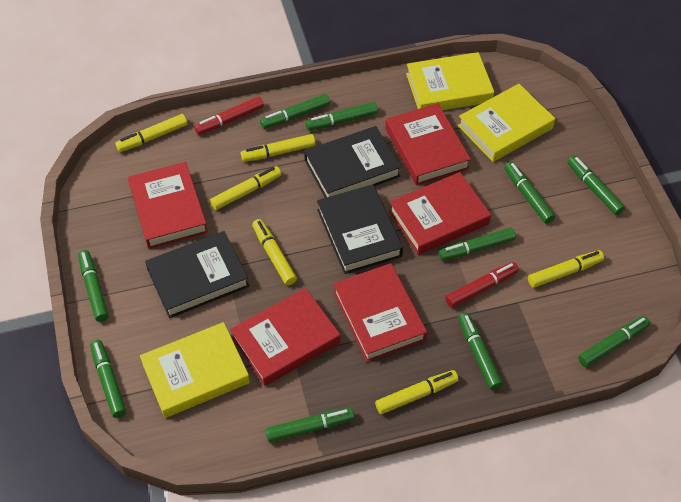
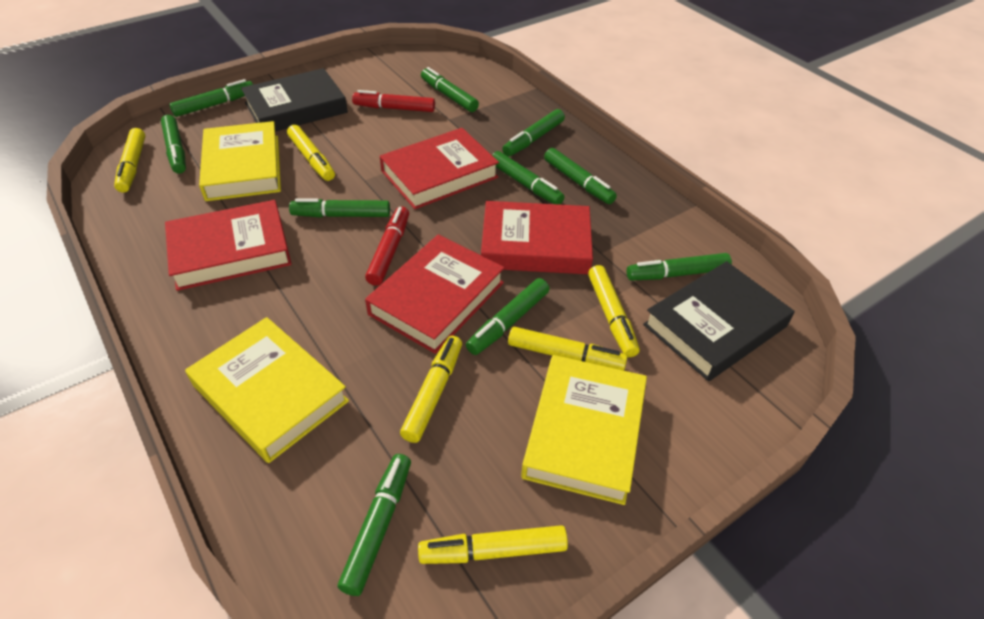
black book: [145,231,249,318] [304,126,401,198] [317,184,403,274] = 3 -> [241,68,348,132] [643,261,795,381] = 2
red book: [128,162,208,249] [230,288,340,386] [333,263,427,362] [385,103,471,185] [389,172,491,255] = 5 -> [165,200,292,291] [365,234,504,354] [380,128,499,209] [481,201,593,274] = 4

